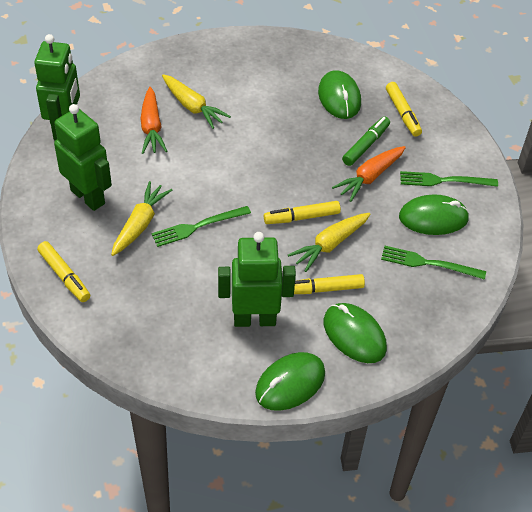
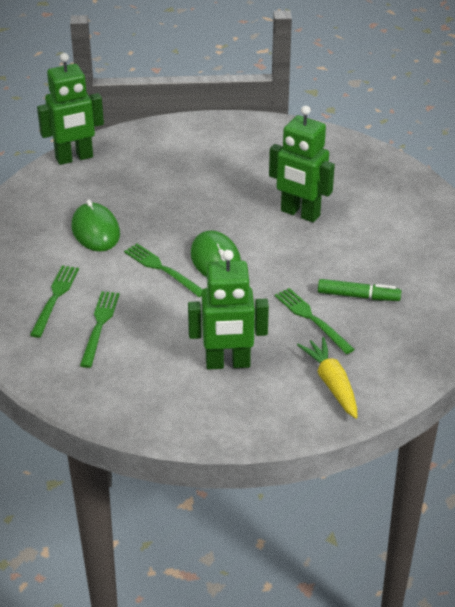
green fork: [151,206,251,247] [381,246,486,280] [400,171,498,187] = 3 -> [30,265,79,338] [80,291,120,368] [124,244,203,297] [275,288,355,354] = 4
green mouse: [255,352,325,411] [318,70,361,119] [324,303,387,363] [399,194,470,235] = 4 -> [72,199,120,252] [191,230,241,277] = 2
orange carrot: [140,87,167,154] [332,146,406,202] = 2 -> none = 0
yellow carrot: [111,181,172,256] [162,74,231,129] [288,213,370,272] = 3 -> [297,337,358,419] = 1
yellow marker: [37,241,90,302] [264,201,341,224] [294,274,365,294] [386,82,422,137] = 4 -> none = 0

